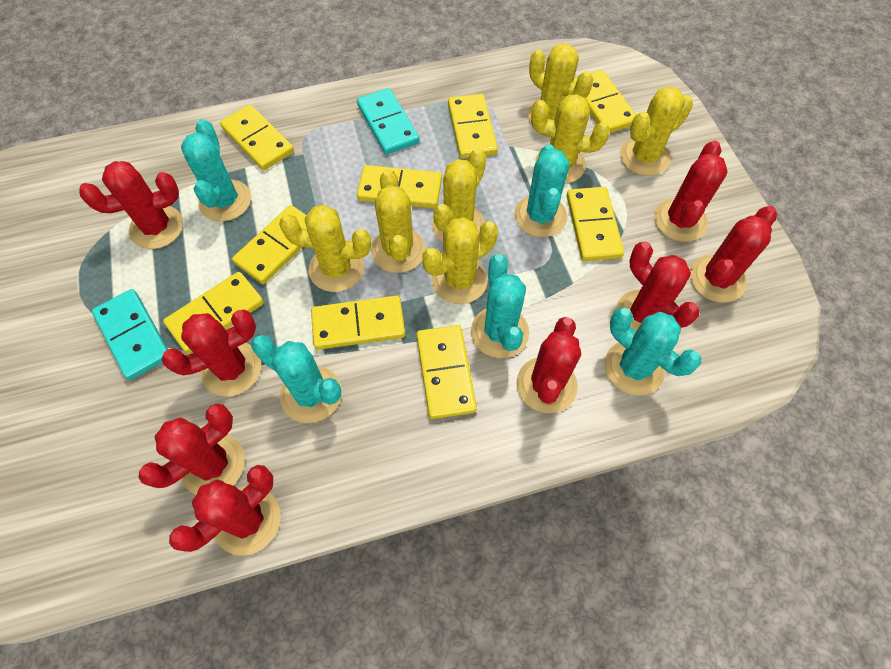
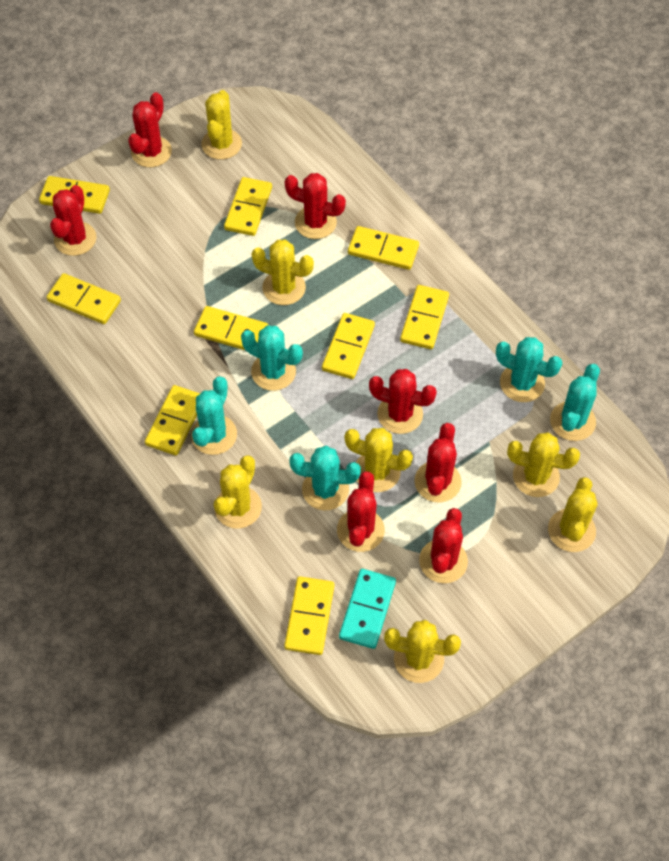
red cactus: [79,161,183,249] [138,403,245,495] [162,310,261,396] [169,465,280,556] [517,317,581,413] [616,242,700,331] [654,141,728,242] [690,206,777,303] = 8 -> [50,185,96,256] [128,92,172,167] [285,173,346,239] [337,471,385,552] [369,369,437,434] [414,423,462,503] [419,508,468,583] = 7
turquoise domino: [92,289,168,380] [357,88,420,155] = 2 -> [339,569,396,649] = 1

